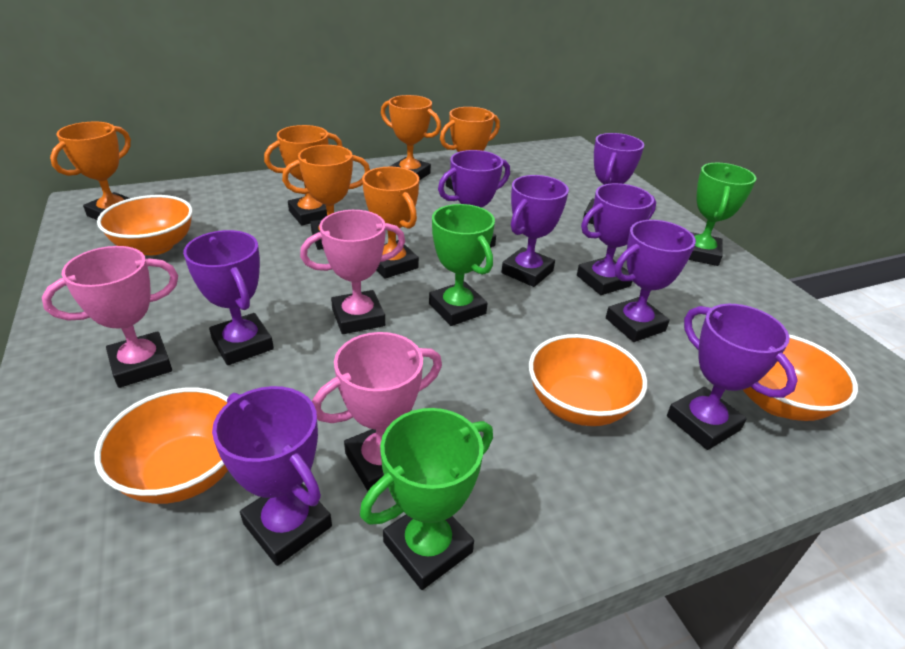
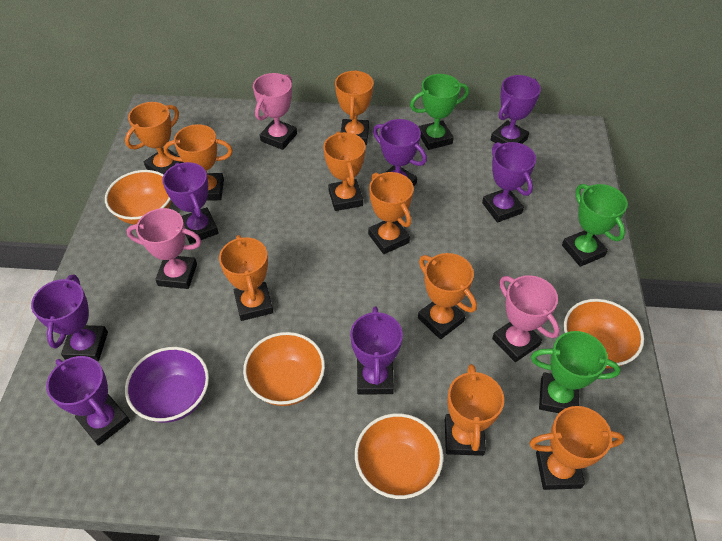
orange trophy: [50,121,131,220] [264,125,343,225] [282,145,370,250] [362,167,419,279] [381,95,441,181] [440,107,500,191] = 6 -> [125,102,184,174] [163,124,233,201] [219,235,273,321] [323,131,366,211] [335,70,373,145] [368,172,414,254] [418,253,477,339] [445,364,504,456] [529,406,624,490] = 9
purple bowl: none = 0 -> [125,347,209,423] = 1
purple trophy: [183,230,274,365] [212,386,332,566] [438,150,510,248] [501,175,569,287] [577,183,656,295] [583,133,644,224] [606,220,696,342] [667,304,798,450] = 8 -> [31,275,108,361] [46,356,130,446] [162,162,219,244] [350,306,403,395] [373,119,427,187] [482,142,536,223] [491,75,541,144] = 7

